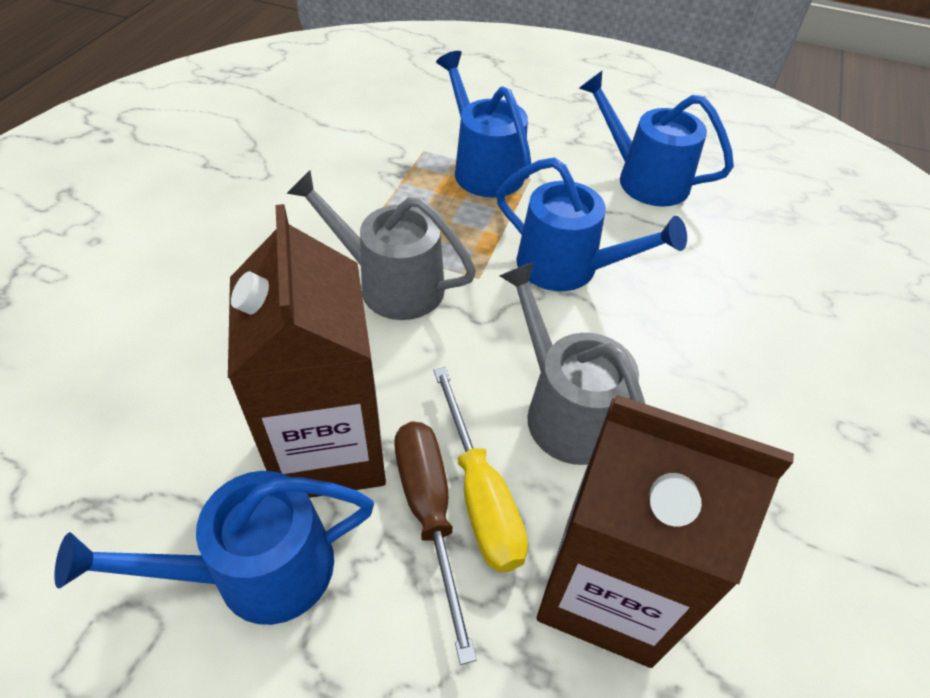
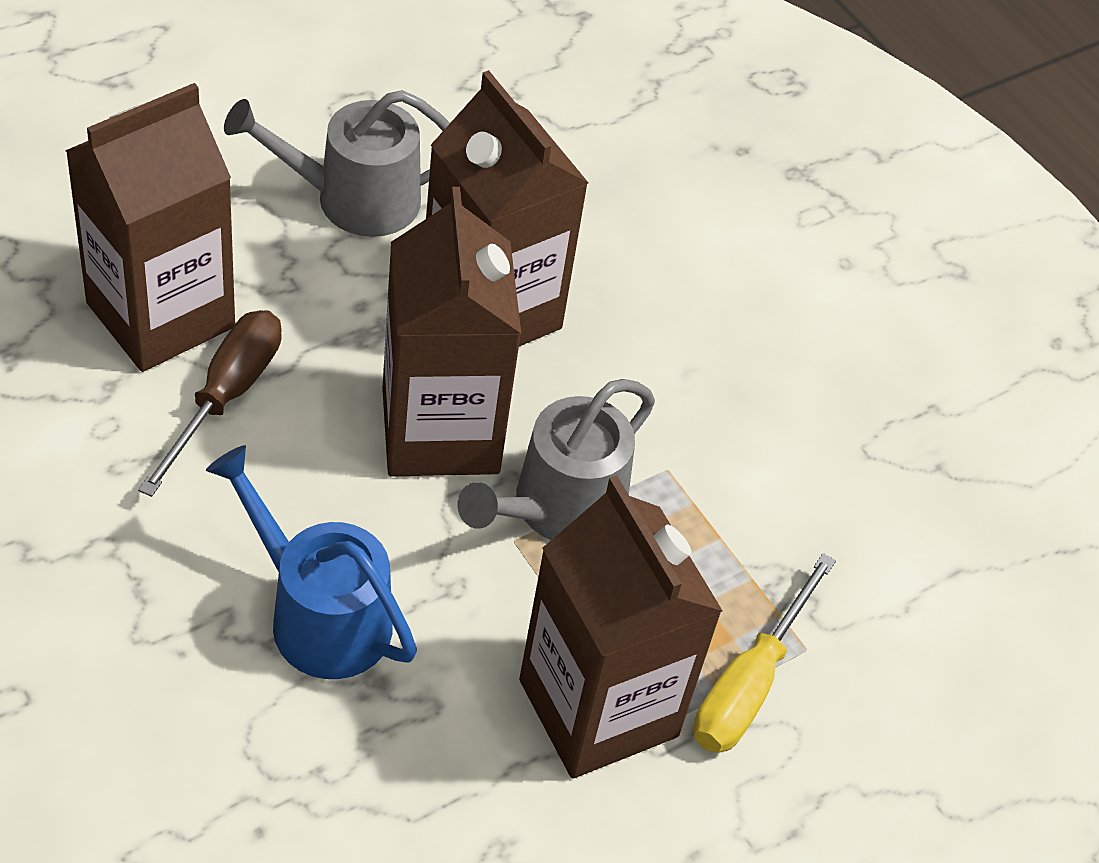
blue watering can: [54,471,374,625] [436,51,531,198] [496,157,687,291] [579,71,734,207] = 4 -> [206,445,417,679] = 1
brown carton: [228,204,386,498] [537,395,794,668] = 2 -> [65,83,235,372] [382,187,521,477] [426,70,588,346] [519,476,723,779] = 4

